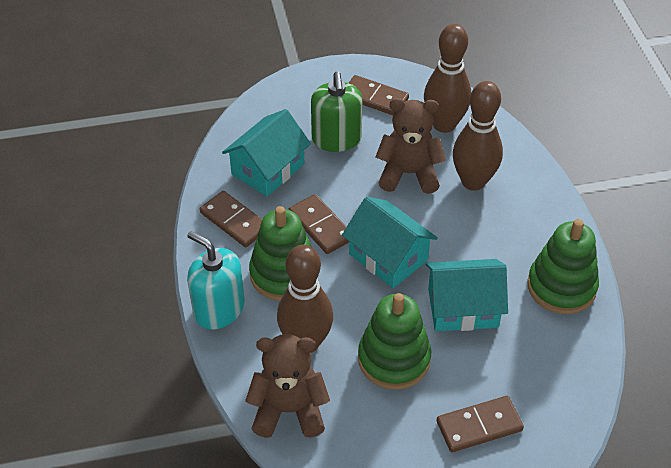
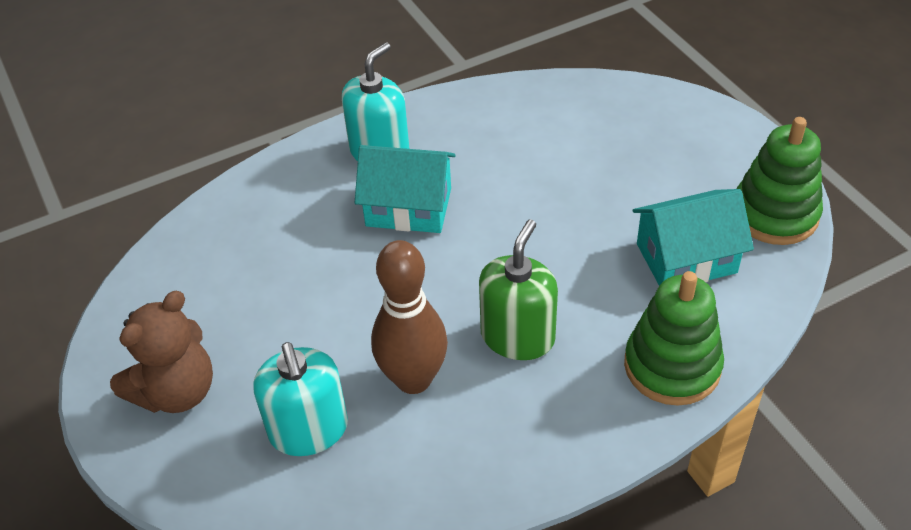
brown bowling pin: [277,245,333,353] [424,24,471,133] [453,81,503,191] = 3 -> [371,240,448,394] = 1
brown domino: [200,191,262,247] [289,194,349,254] [349,75,409,115] [437,396,524,452] = 4 -> none = 0
brown teddy bear: [245,334,330,438] [376,98,446,194] = 2 -> [110,291,213,413] = 1
green stacking toy: [249,206,312,301] [358,293,431,390] [527,219,599,314] = 3 -> [624,271,724,406] [737,117,823,245] = 2
turquoise house: [222,109,311,196] [342,197,438,288] [426,259,508,331] = 3 -> [355,145,456,233] [633,189,754,286] = 2
turquoise soap dispenser: [187,231,245,329] = 1 -> [253,342,348,456] [342,42,409,161] = 2

